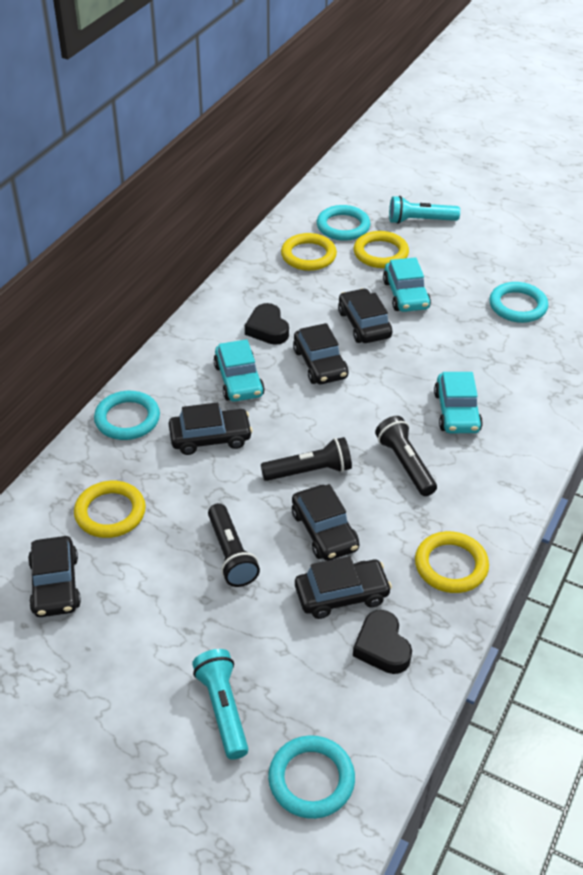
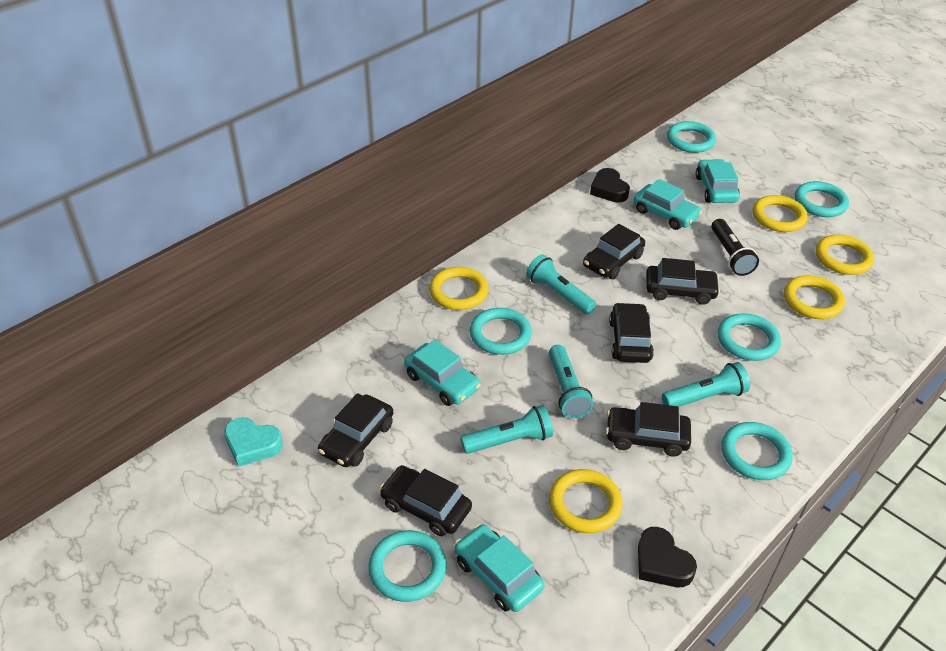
black flashlight: [208,503,260,587] [261,437,352,481] [375,416,437,496] = 3 -> [711,219,759,276] = 1
turquoise car: [213,339,265,402] [383,257,431,312] [434,372,483,433] = 3 -> [404,340,481,406] [455,524,545,612] [634,179,702,230] [695,159,740,203] = 4
turquoise flashlight: [192,649,248,760] [389,196,460,224] = 2 -> [461,405,553,454] [526,254,596,315] [549,345,593,418] [662,362,750,407] = 4
turquoise heart: none = 0 -> [224,417,283,467] = 1
turquoise ring: [94,391,160,440] [268,735,355,819] [317,205,370,241] [489,282,548,323] = 4 -> [368,530,446,602] [470,308,532,355] [667,121,716,153] [717,313,781,361] [721,422,793,480] [794,181,849,217] = 6
yellow ring: [74,481,146,538] [281,233,337,271] [354,231,409,268] [415,531,489,593] = 4 -> [429,267,489,310] [549,469,622,533] [752,195,808,232] [784,275,845,319] [816,235,874,275] = 5

